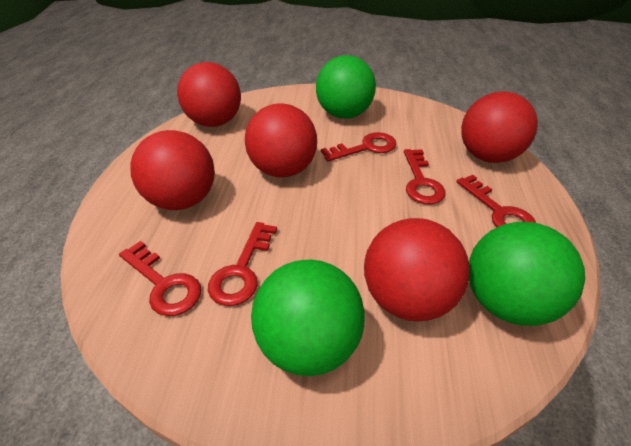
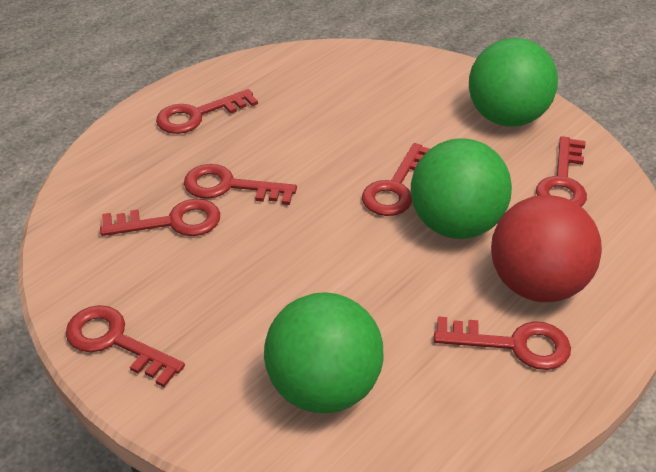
red ball: [130,130,215,210] [177,62,241,127] [245,103,317,177] [364,218,470,322] [461,91,538,163] = 5 -> [491,195,602,302] = 1
red key: [119,241,201,316] [208,222,277,306] [321,132,397,162] [404,149,446,205] [456,175,536,228] = 5 -> [66,305,185,387] [100,199,220,236] [156,89,258,134] [184,164,297,205] [362,143,430,216] [434,316,571,370] [536,136,587,207] = 7

